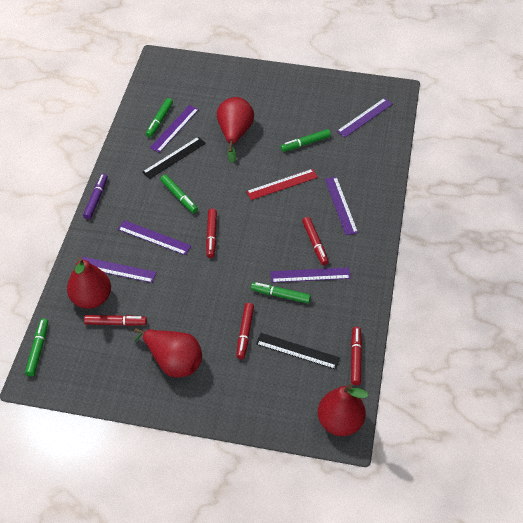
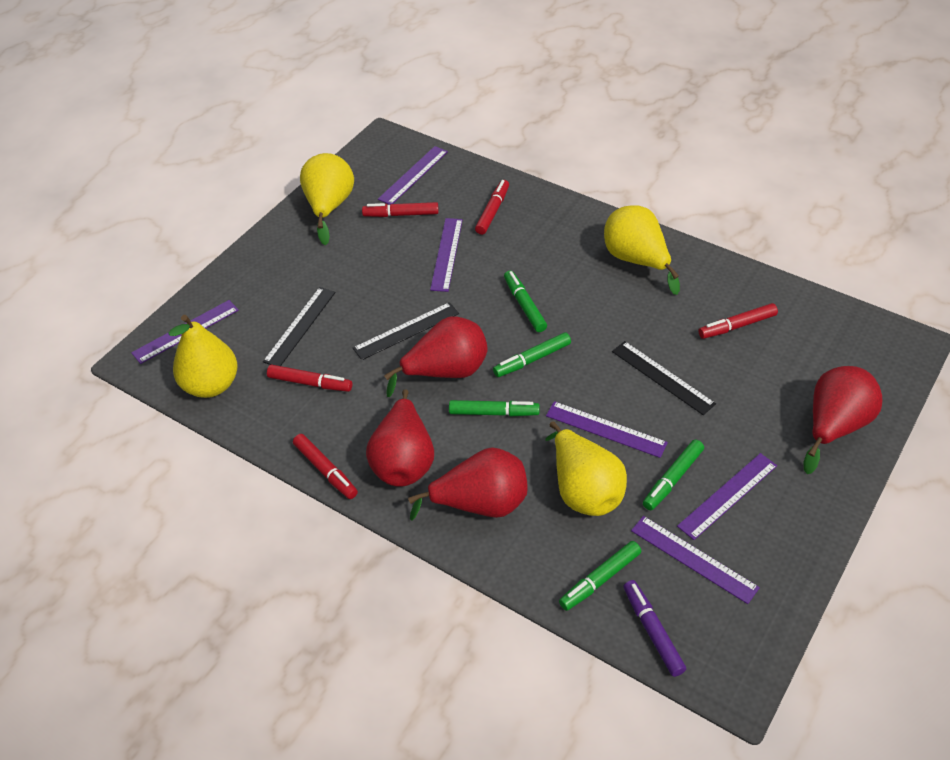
black ruler: [143,137,206,179] [256,333,340,370] = 2 -> [263,287,335,366] [353,302,459,360] [612,341,716,415] = 3
red ruler: [246,169,318,200] = 1 -> none = 0
yellow pear: none = 0 -> [168,315,238,398] [300,153,354,246] [545,421,627,516] [604,205,680,295] = 4

